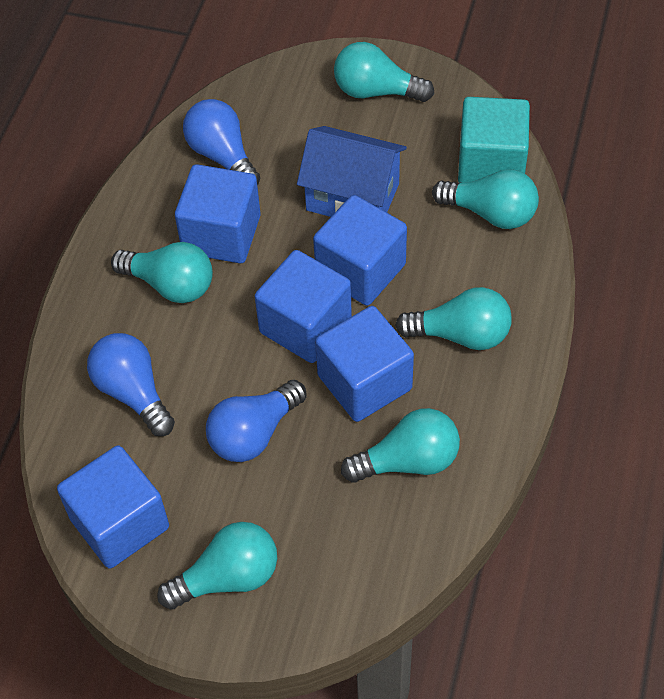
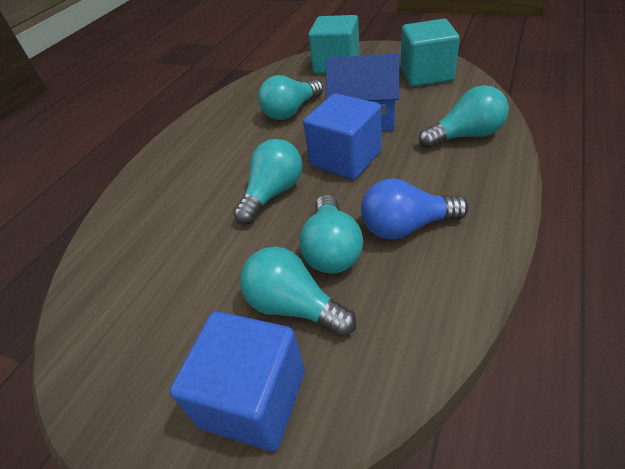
blue cube: [57,445,169,569] [175,164,261,263] [255,250,352,363] [313,195,407,306] [315,306,414,422] = 5 -> [170,311,305,451] [303,93,382,179] = 2
blue light bulb: [87,333,175,436] [183,99,260,186] [206,380,307,462] = 3 -> [361,178,469,239] = 1
turquoise cube: [458,97,530,183] = 1 -> [308,15,360,74] [401,19,460,87] = 2
turquoise light bulb: [111,242,213,303] [157,522,277,610] [334,42,434,102] [341,408,460,483] [395,287,512,350] [432,169,539,229] = 6 -> [233,139,303,224] [240,247,357,337] [258,75,323,120] [299,195,363,274] [419,85,509,148] = 5

